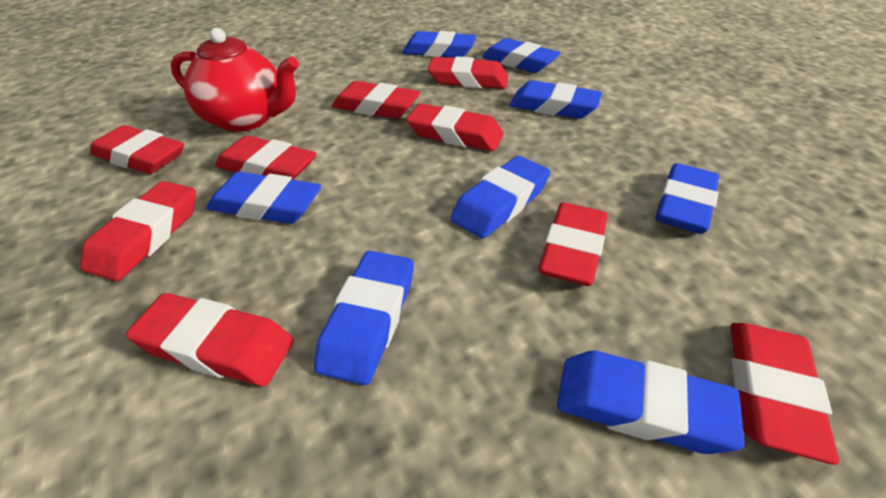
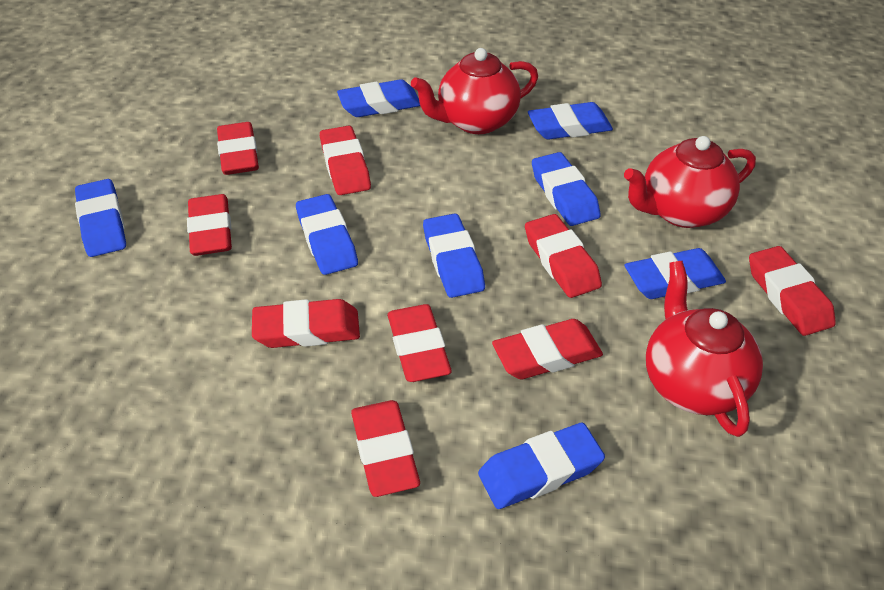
red teapot: [171,28,299,132] = 1 -> [411,48,538,134] [624,136,756,228] [646,261,763,437] = 3

